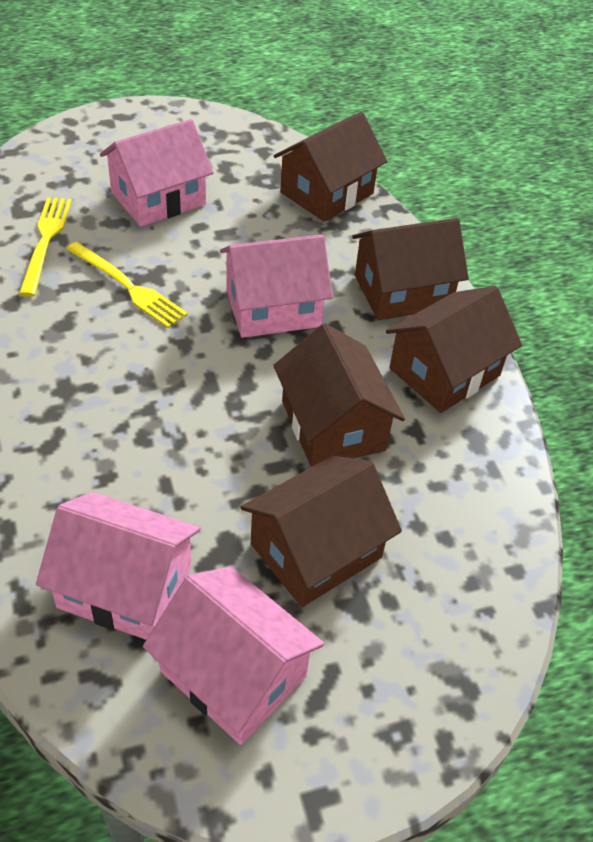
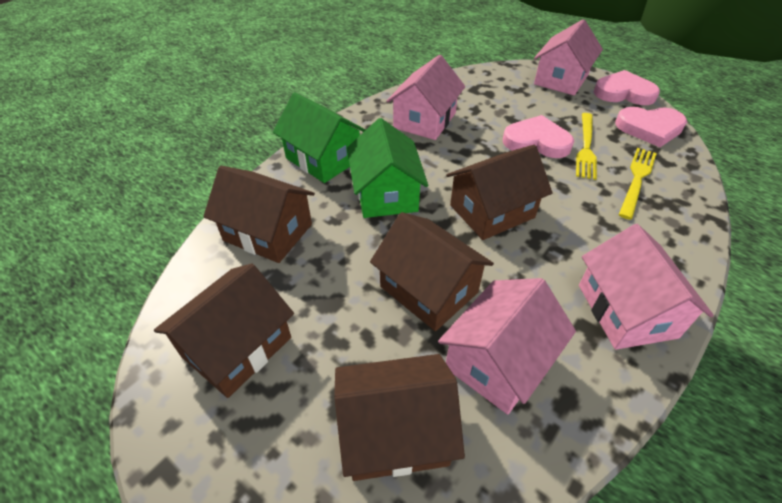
green house: none = 0 -> [273,92,366,183] [347,118,428,218] = 2
pink heart: none = 0 -> [503,115,574,158] [594,70,660,105] [615,107,687,147] = 3

